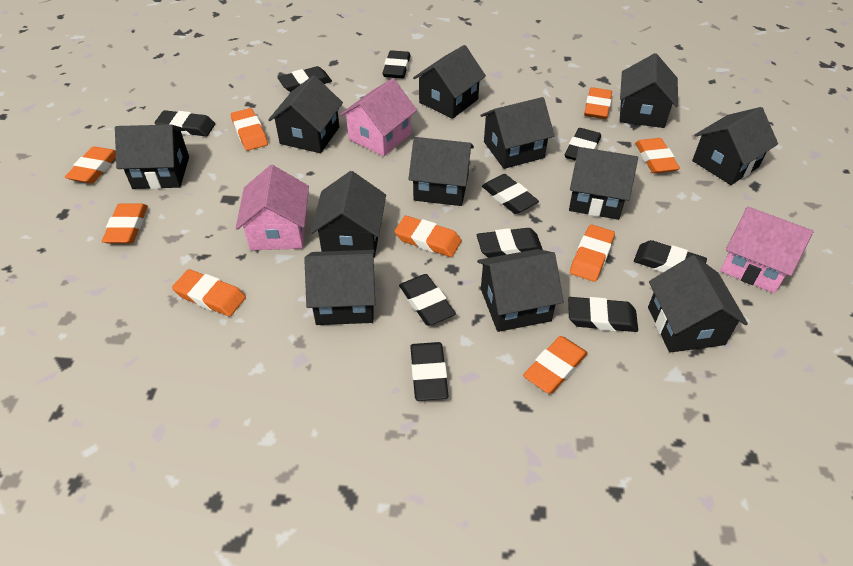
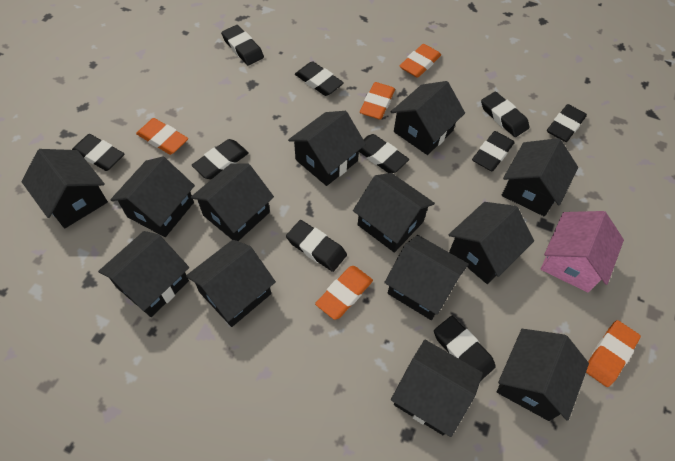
black house: [115,125,189,189] [268,75,343,153] [304,250,375,325] [311,171,386,257] [409,137,474,206] [413,45,486,119] [477,249,564,332] [480,97,555,169] [569,147,638,220] [620,53,678,128] [648,255,748,353] [692,107,778,185] = 12 -> [22,149,108,228] [98,231,189,317] [110,157,195,237] [186,240,276,327] [191,163,274,241] [288,111,366,186] [353,173,435,253] [384,235,469,320] [391,81,465,155] [391,340,483,437] [449,202,534,284] [497,329,589,421] [502,138,578,216] = 13
orange eraser: [65,146,116,184] [102,204,148,244] [172,269,246,316] [231,108,268,151] [394,216,462,257] [523,336,588,393] [570,224,615,282] [584,87,612,119] [635,138,680,173] = 9 -> [136,118,188,155] [315,266,373,320] [360,82,395,120] [399,44,441,78] [586,320,641,387] = 5
pink house: [236,165,309,250] [340,78,417,156] [720,206,814,293] = 3 -> [541,211,624,292] = 1

